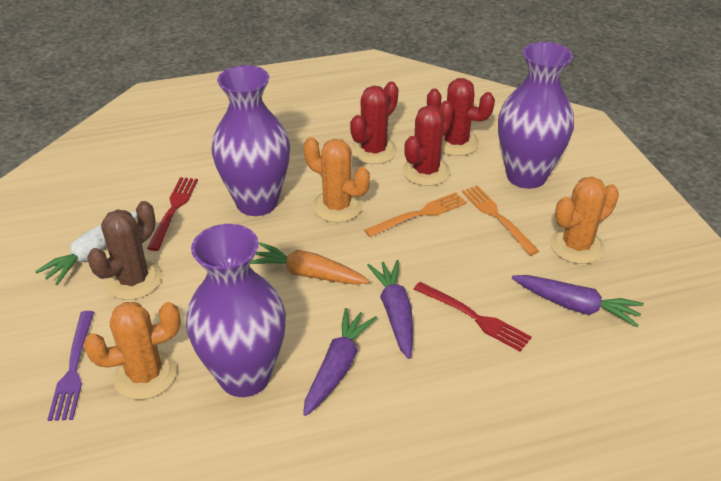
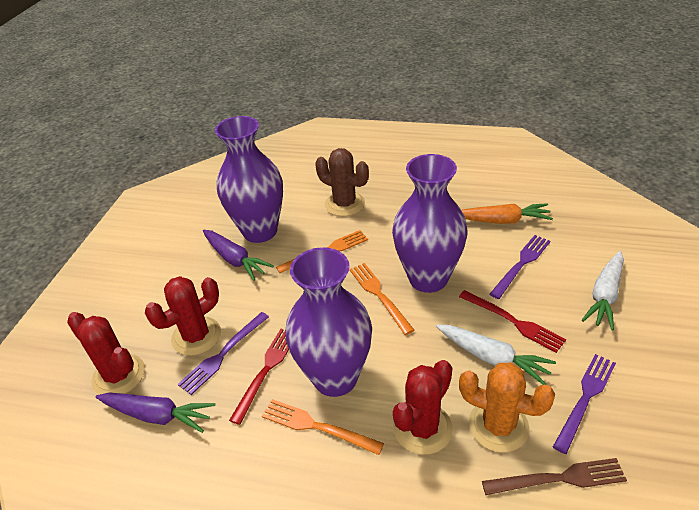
brown fork: none = 0 -> [482,458,627,495] = 1
orange cactus: [84,302,181,400] [304,137,370,223] [550,177,619,264] = 3 -> [459,363,555,452] = 1
orange fork: [364,192,467,237] [462,185,539,256] = 2 -> [262,399,384,455] [276,230,368,273] [350,263,414,335] = 3
purple carrot: [303,308,377,416] [367,260,413,359] [512,275,644,327] = 3 -> [96,392,215,433] [203,230,274,281] = 2
purple fork: [47,311,94,421] = 1 -> [178,312,269,395] [490,235,550,299] [553,354,616,454] = 3
white carrot: [35,211,137,285] = 1 -> [436,324,556,385] [582,251,624,330] = 2

